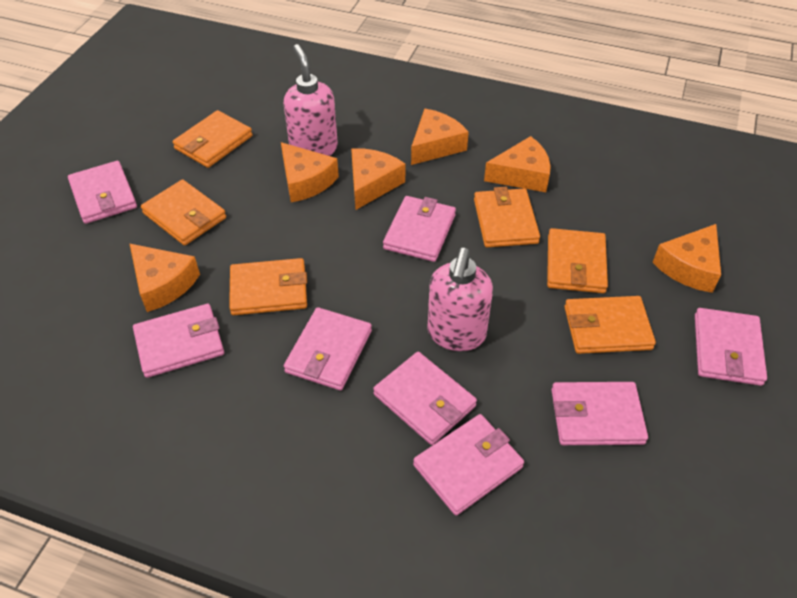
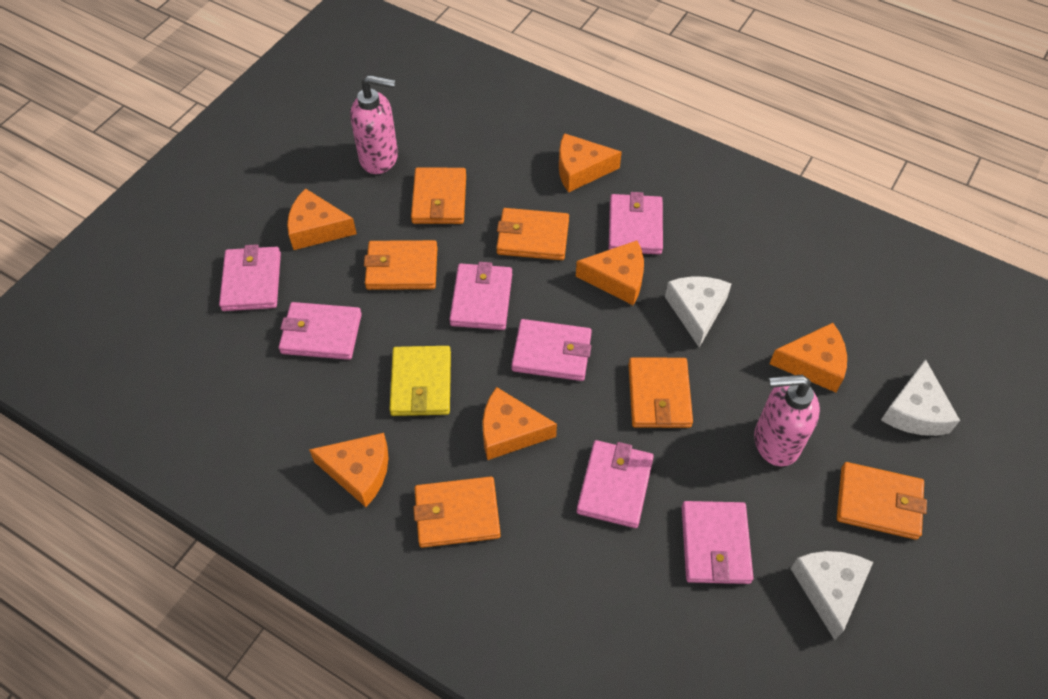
pink wallet: [68,161,137,224] [133,304,224,378] [284,307,372,390] [373,352,477,445] [383,196,456,262] [413,414,524,516] [551,382,648,445] [695,308,767,386] = 8 -> [219,244,281,311] [279,302,362,360] [449,262,512,330] [512,319,592,381] [577,440,654,528] [609,192,663,255] [682,501,753,584] = 7
white cheese: none = 0 -> [665,276,731,347] [790,551,873,640] [881,359,960,436] = 3
yellow wallet: none = 0 -> [389,346,451,416] = 1

